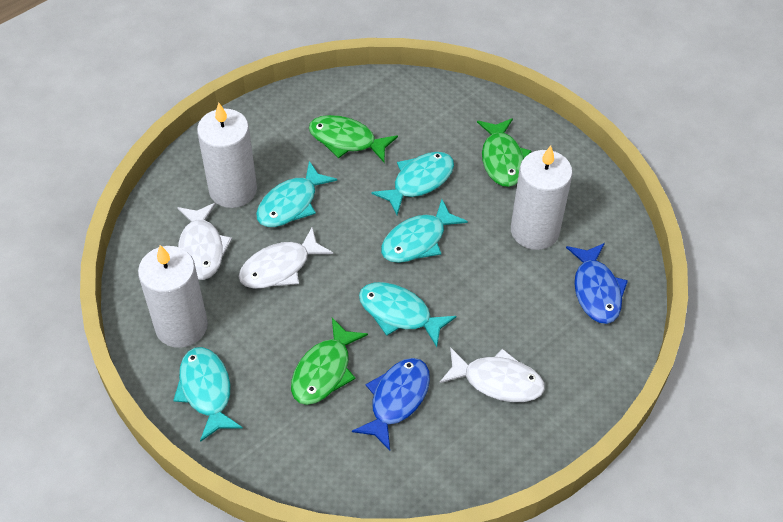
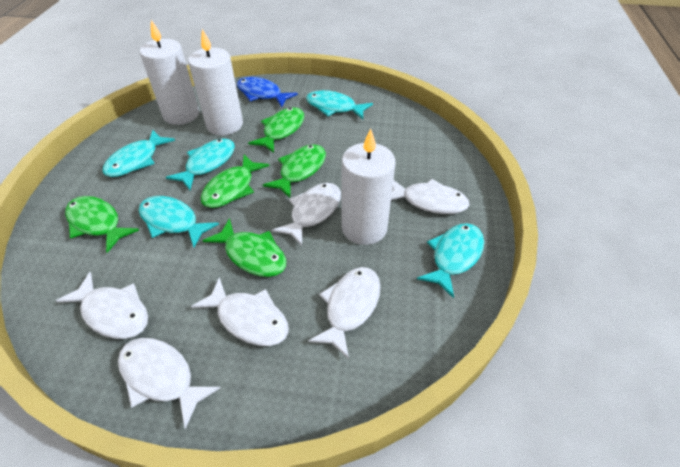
blue fish: [352,358,430,451] [566,243,628,324] = 2 -> [237,77,298,107] = 1
green fish: [291,318,368,405] [309,115,398,162] [477,118,532,187] = 3 -> [65,196,139,253] [200,155,269,208] [202,218,286,277] [248,107,304,153] [263,144,326,198] = 5
white fish: [177,203,232,280] [238,227,333,289] [439,347,545,402] = 3 -> [56,272,148,339] [118,338,221,429] [191,277,289,346] [272,183,341,246] [308,267,381,359] [391,179,470,214] = 6

